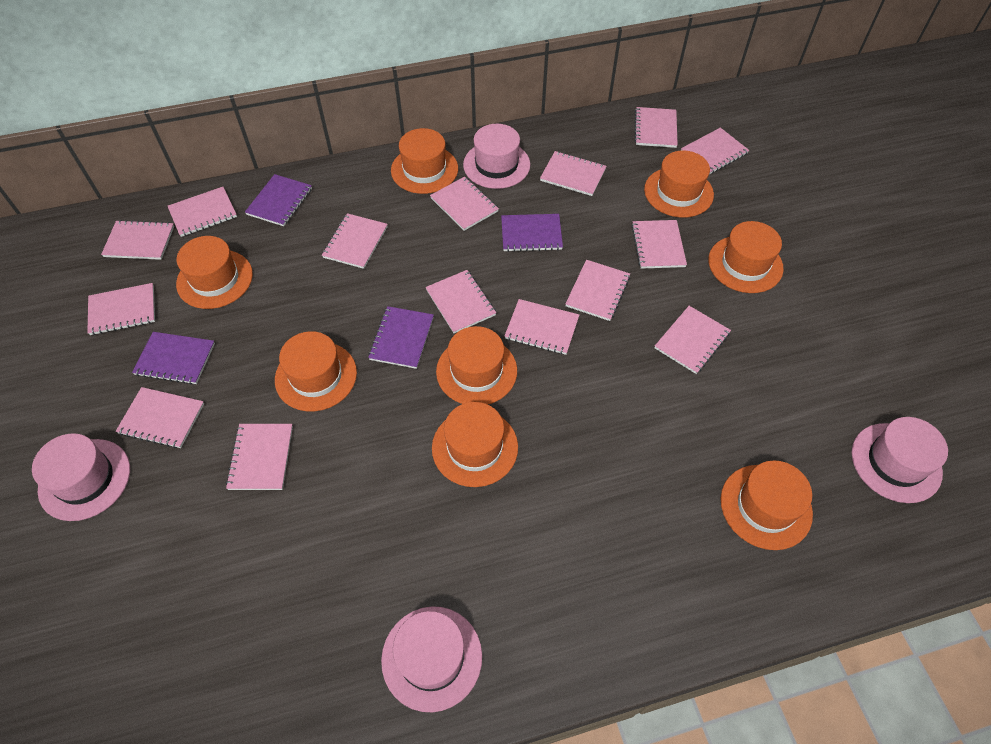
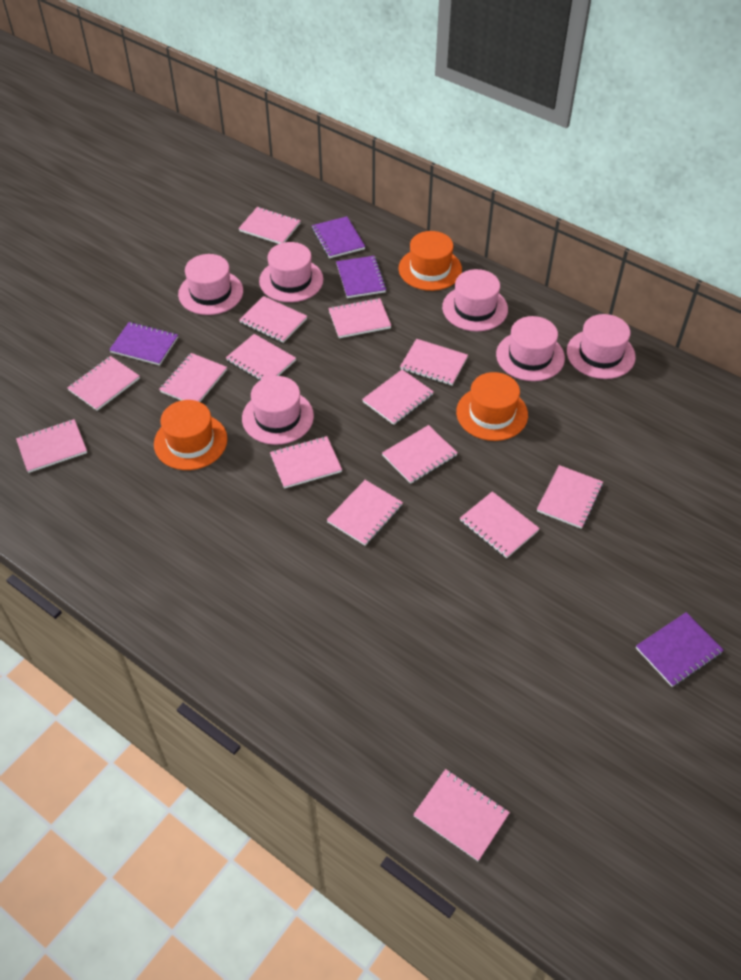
orange hat: [176,236,253,309] [275,331,357,412] [391,128,458,194] [432,402,518,487] [436,326,517,405] [644,150,714,218] [708,221,784,293] [721,460,813,550] = 8 -> [154,400,227,470] [399,231,462,291] [456,372,528,441] = 3
pink hat: [32,433,130,521] [381,606,482,712] [463,124,530,189] [852,417,948,503] = 4 -> [178,254,243,315] [242,376,314,445] [259,242,323,302] [442,269,508,331] [496,316,565,381] [567,314,636,379] = 6

